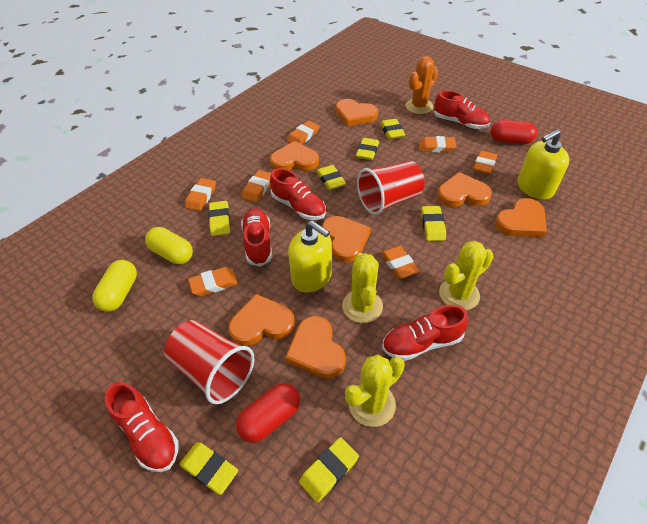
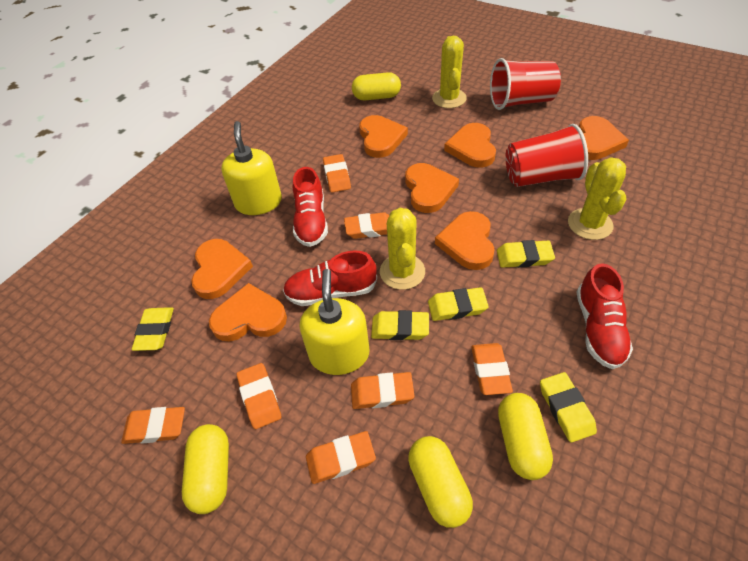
orange cactus: [406,56,438,114] = 1 -> none = 0
red capsule: [236,383,300,443] [490,120,537,144] = 2 -> none = 0
red shoe: [104,382,178,472] [241,208,272,267] [270,168,326,220] [382,305,468,361] [434,90,490,129] = 5 -> [283,250,377,306] [293,167,328,247] [576,263,633,369] = 3
yellow capsule: [92,260,137,312] [145,227,193,264] = 2 -> [182,424,229,514] [352,72,401,100] [408,436,473,528] [498,393,553,480] = 4
yellow eraser: [179,442,238,495] [208,201,230,236] [299,437,359,503] [316,165,346,190] [356,138,379,160] [380,119,405,139] [421,206,446,241] = 7 -> [132,307,174,351] [371,310,429,340] [428,287,489,321] [497,240,555,268] [540,372,597,443] = 5

